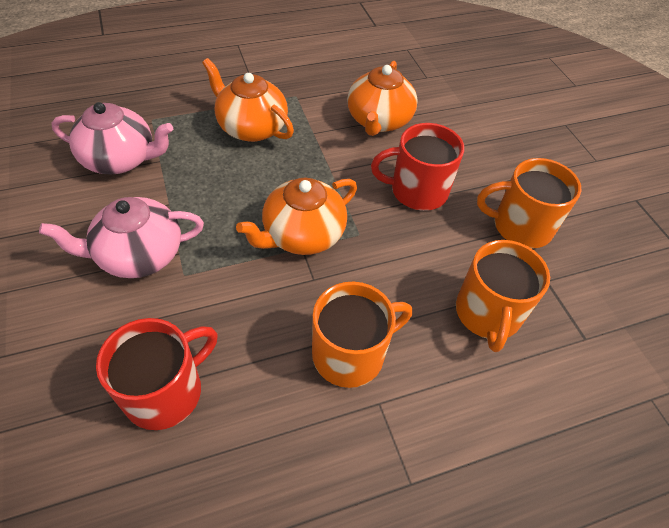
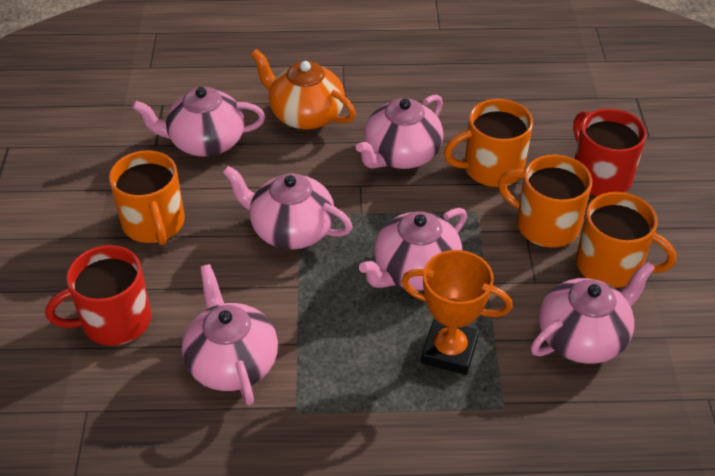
orange mug: [312,282,412,388] [456,240,550,352] [477,158,581,248] = 3 -> [109,150,185,245] [444,99,533,187] [498,155,592,247] [576,192,676,288] = 4
orange teapot: [202,58,294,142] [236,177,357,255] [347,61,418,136] = 3 -> [251,49,356,130] = 1
orange trophy: none = 0 -> [401,250,512,375] = 1
pink teapot: [39,197,204,278] [51,102,173,174] = 2 -> [132,87,265,157] [182,264,278,406] [222,166,353,249] [356,94,443,169] [359,208,467,291] [531,261,655,364] = 6

